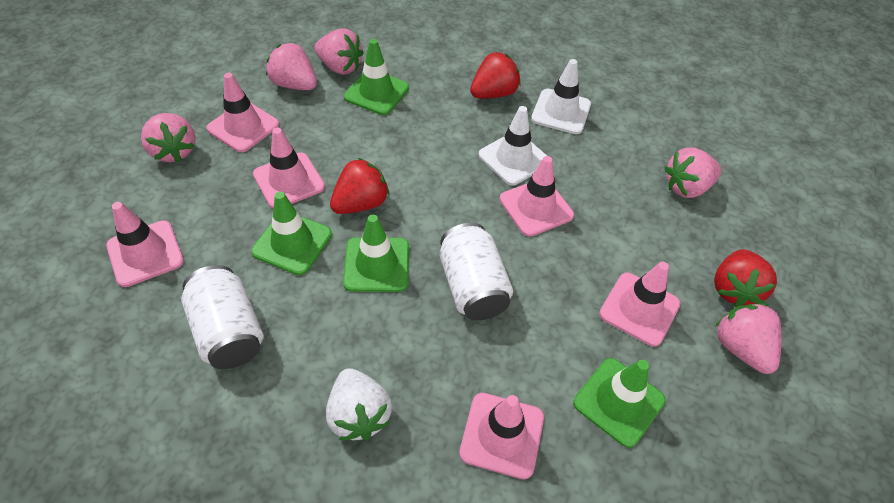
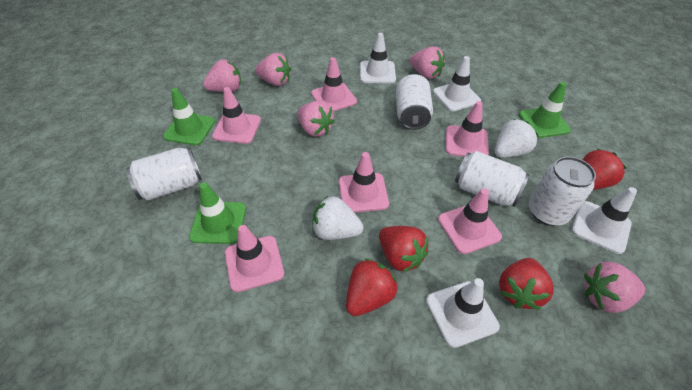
green traffic cone: [251,192,332,275] [343,214,409,292] [344,39,409,115] [573,358,666,448] = 4 -> [163,88,215,145] [189,182,246,244] [519,82,571,138] = 3
red strawberry: [330,158,389,214] [470,52,521,99] [714,249,777,307] = 3 -> [346,258,398,316] [379,226,429,272] [499,258,554,310] [583,149,626,190] = 4
white can: [181,265,264,369] [440,223,513,320] = 2 -> [126,148,202,201] [396,74,433,130] [455,151,530,207] [529,157,596,226] = 4
white strawberry: [326,368,392,440] = 1 -> [312,196,364,240] [495,119,538,158] = 2
white traffic cone: [479,106,547,185] [531,59,591,134] = 2 -> [360,33,396,83] [426,278,500,348] [433,56,481,111] [571,187,637,254] = 4

